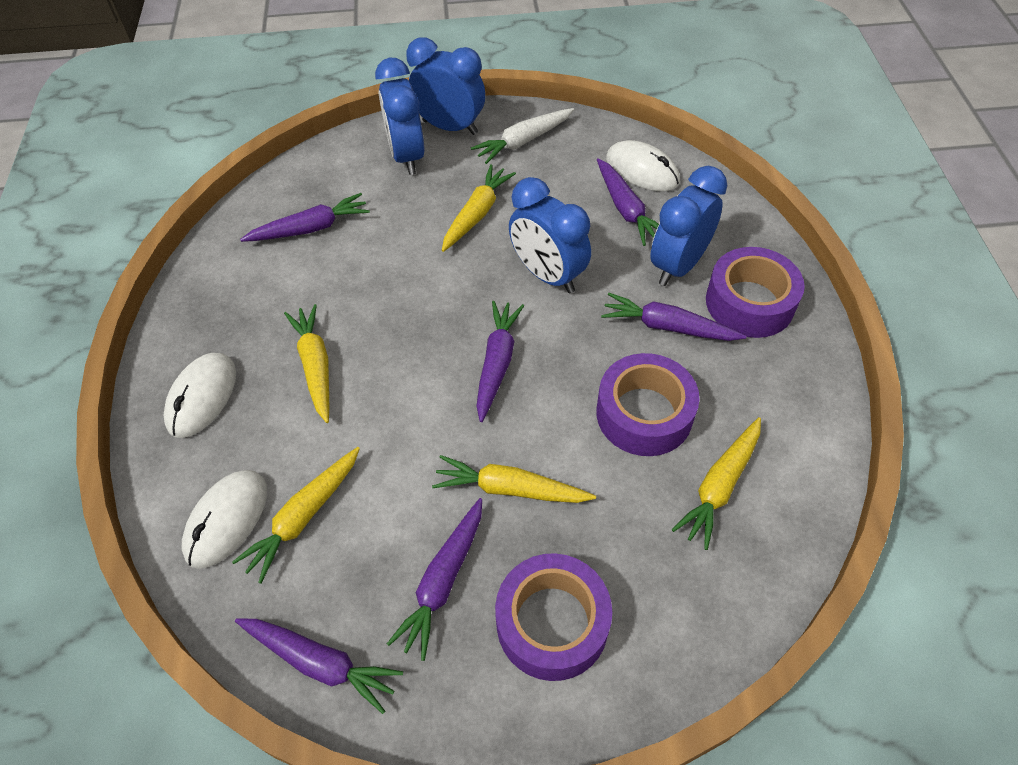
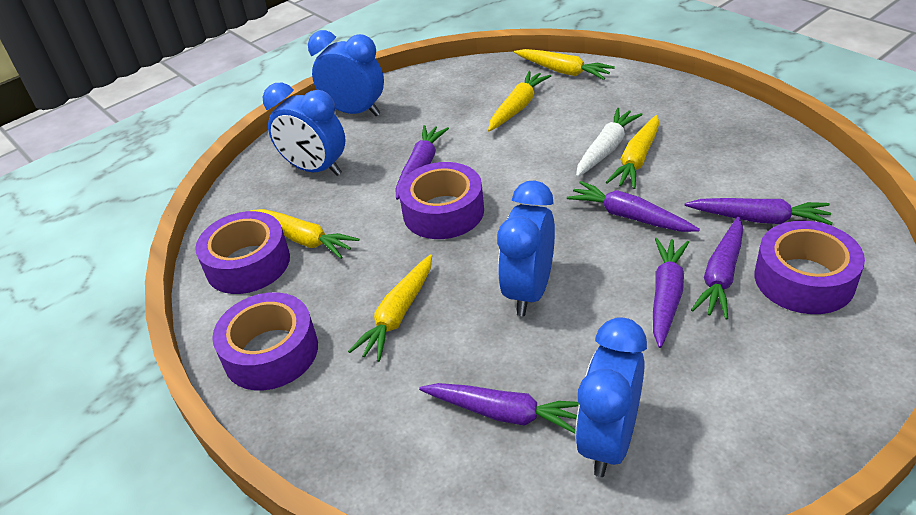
purple tape: [495,553,612,681] [597,353,700,456] [706,247,805,338] = 3 -> [195,211,290,294] [212,292,318,390] [399,162,484,239] [755,221,865,314] = 4
white mouse: [164,353,236,438] [182,470,267,569] [606,140,680,191] = 3 -> none = 0

